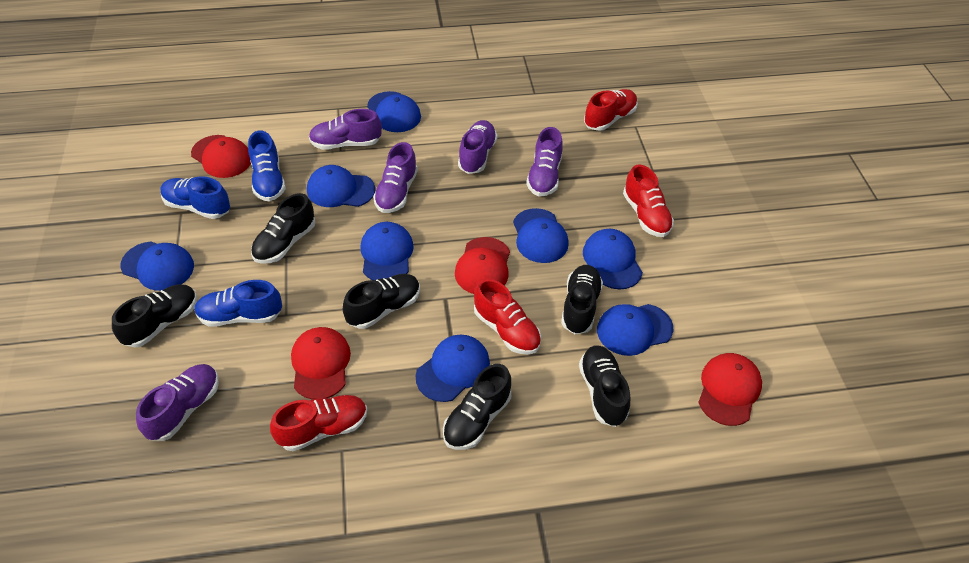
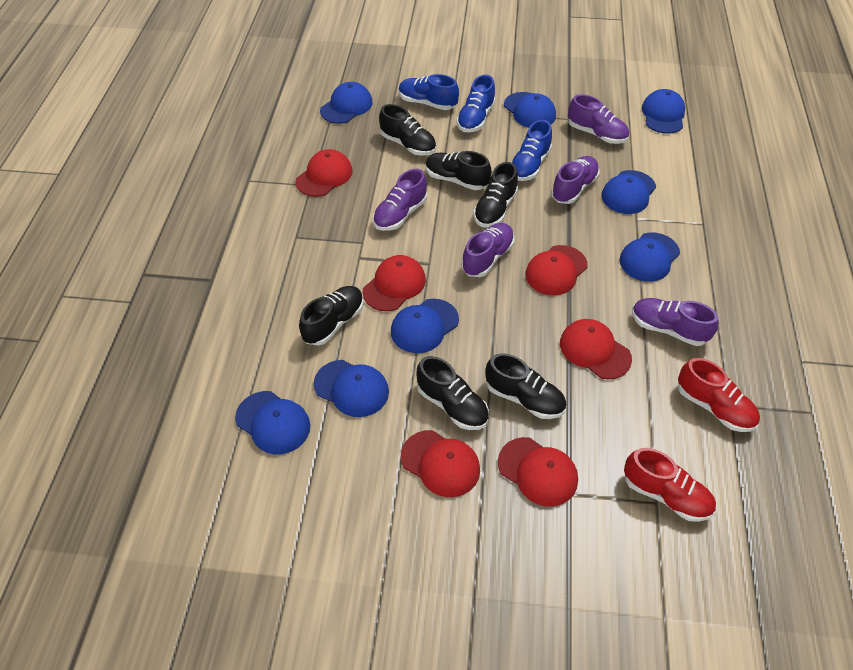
red cap: [191,135,251,178] [291,327,351,400] [455,237,510,294] [698,353,762,426] = 4 -> [295,149,353,197] [362,255,426,311] [401,430,480,497] [498,437,578,507] [525,245,587,295] [560,319,632,379] = 6
red shoe: [270,395,367,451] [474,279,541,355] [584,89,638,131] [623,165,674,237] = 4 -> [624,448,716,522] [678,358,760,432] = 2

